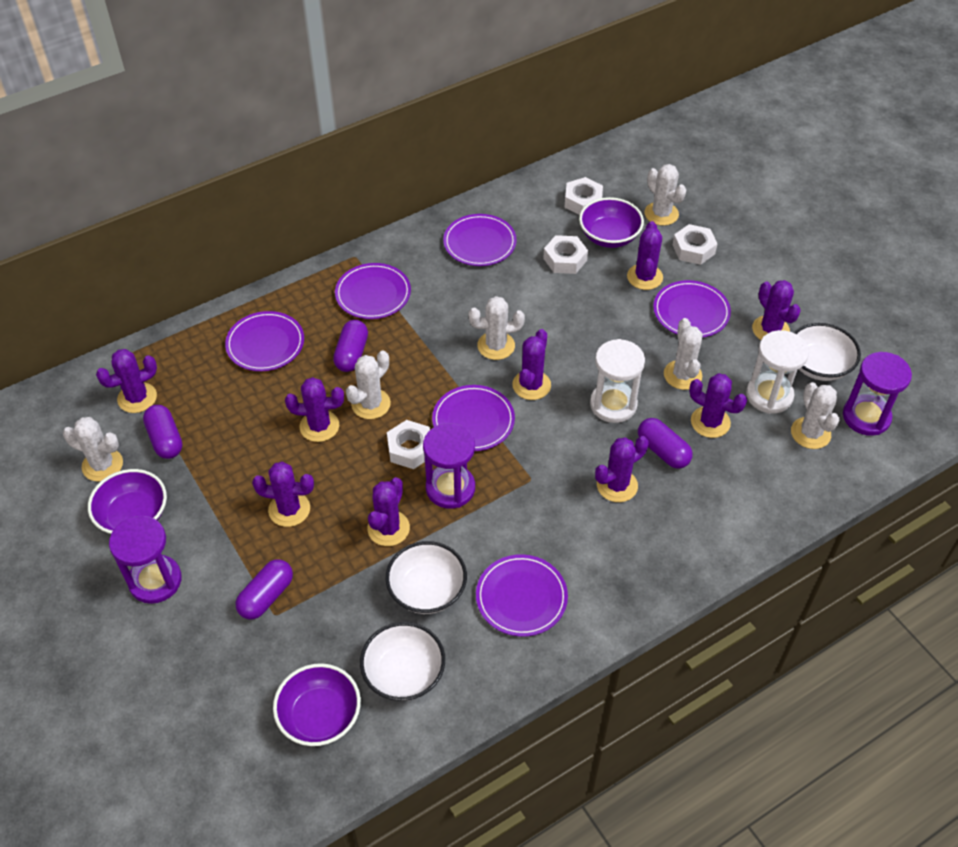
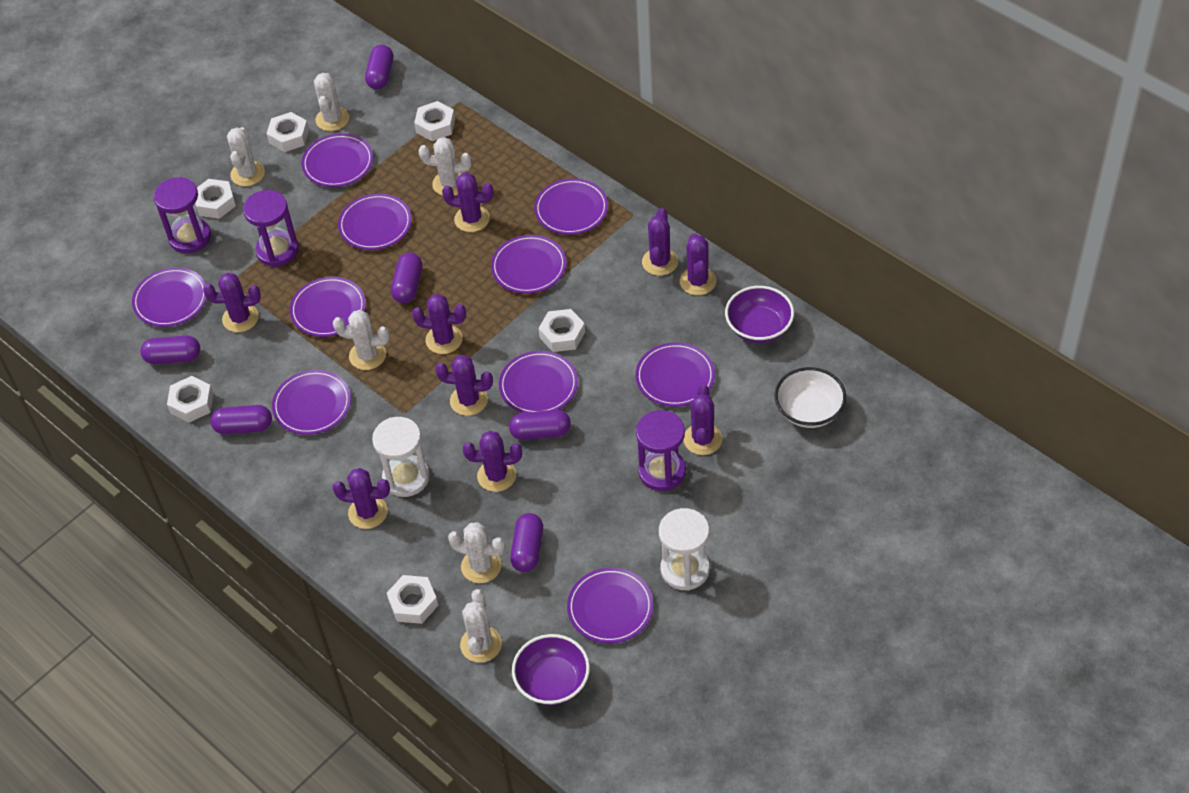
purple bowl: [88,469,167,534] [273,663,361,746] [579,197,644,248] = 3 -> [512,634,590,705] [725,286,794,343] = 2
purple capsule: [143,405,182,459] [235,559,293,620] [333,320,368,372] [638,418,693,469] = 4 -> [140,336,200,364] [210,405,272,434] [365,45,393,89] [391,252,422,303] [509,409,571,440] [510,513,543,572] = 6
purple plate: [225,311,304,371] [335,263,411,319] [432,385,515,451] [443,214,517,266] [476,554,568,637] [653,280,731,338] = 6 -> [132,267,207,327] [272,370,351,435] [290,277,366,337] [301,133,373,187] [338,194,412,250] [491,235,567,294] [499,351,578,413] [534,178,608,235] [567,568,653,644] [636,342,715,407] = 10
white bowl: [360,622,445,701] [386,541,467,614] [794,323,861,381] = 3 -> [775,367,846,428] = 1
white nut: [387,420,430,469] [543,235,588,274] [564,177,603,215] [673,224,717,265] = 4 -> [167,376,213,423] [195,179,236,219] [267,112,309,152] [387,575,438,624] [414,101,455,141] [538,309,585,352] = 6

